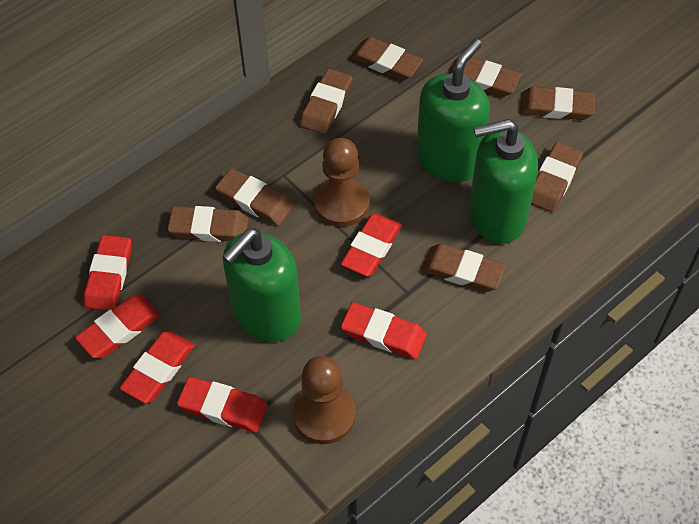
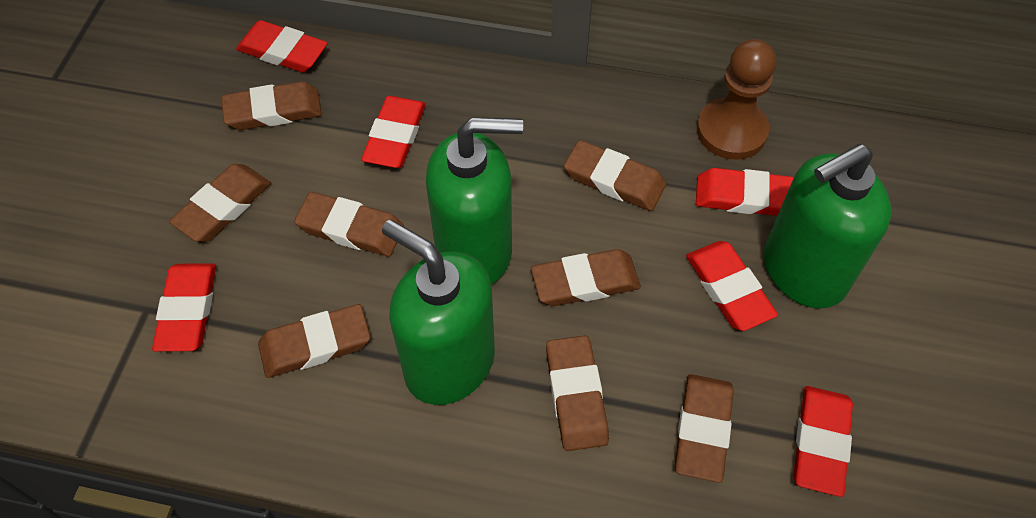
brown pawn: [293,356,356,444] [314,138,370,227] = 2 -> [697,39,776,160] = 1

